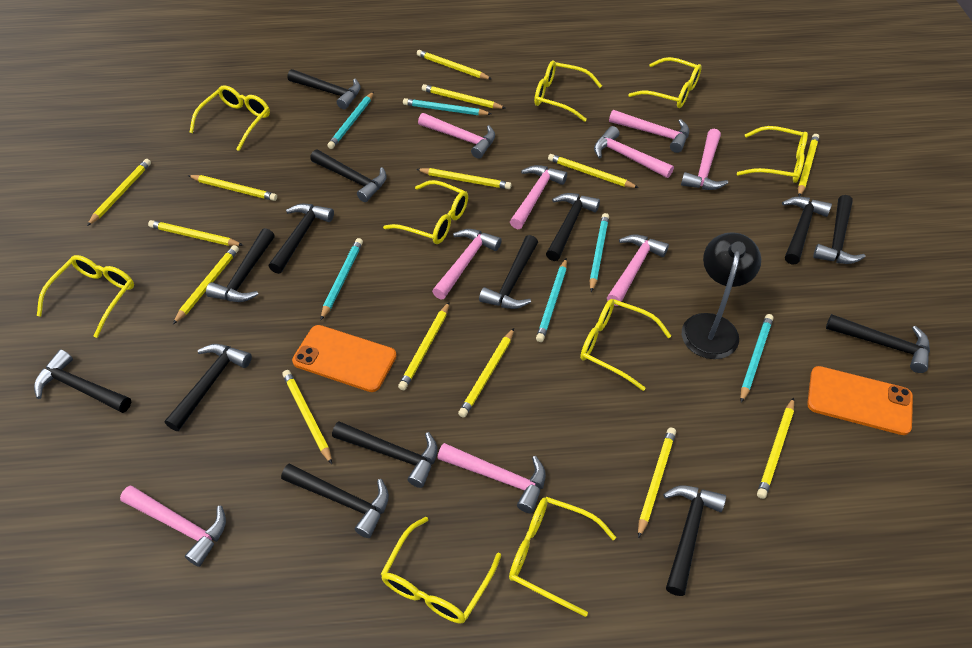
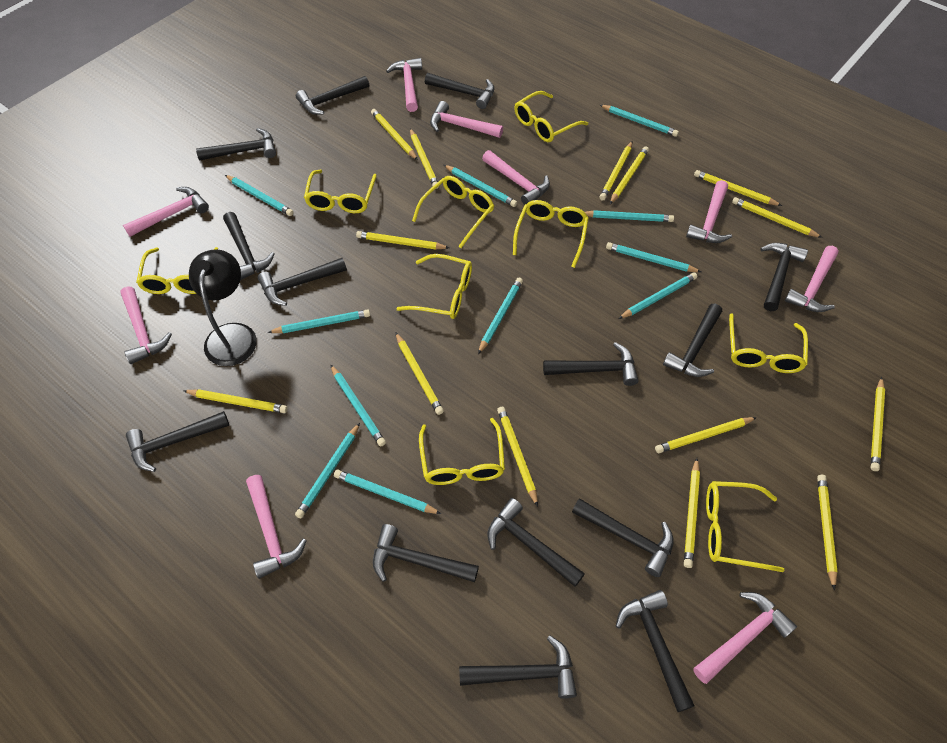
orange phone: [292,325,396,392] [807,366,913,435] = 2 -> none = 0
turquoise pencil: [321,238,363,320] [327,92,374,149] [403,98,492,115] [536,258,567,342] [589,213,609,292] [740,314,773,403] = 6 -> [225,175,294,216] [267,309,370,333] [295,423,360,518] [330,364,386,447] [334,470,441,514] [444,165,517,207] [478,278,523,354] [585,210,674,222] [600,105,679,137] [606,242,701,272] [618,272,697,319] = 11

